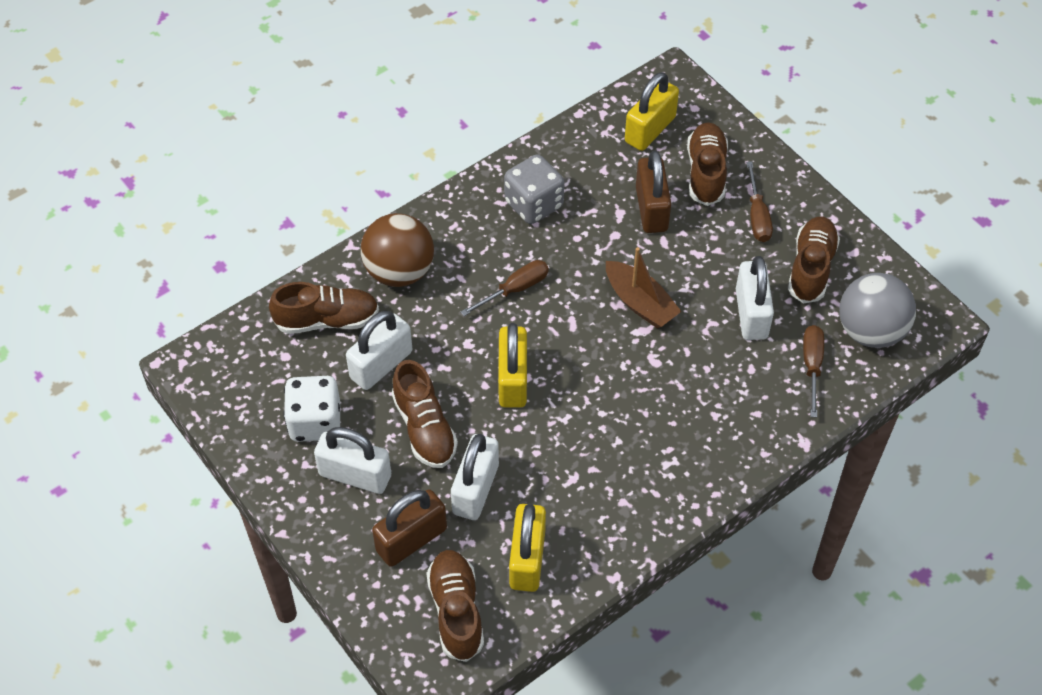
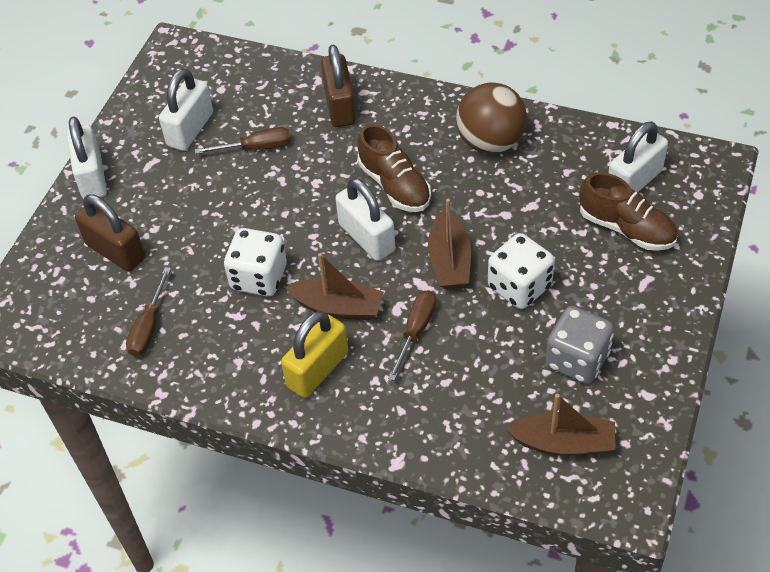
brown boat: [606,247,682,329] = 1 -> [285,253,384,320] [428,199,471,289] [506,394,615,456] = 3
brown shoe: [269,282,379,334] [392,360,458,468] [426,550,484,662] [687,122,728,206] [788,217,840,303] = 5 -> [358,124,431,212] [580,172,678,251] = 2
grey ball: [839,273,916,348] = 1 -> none = 0
white dice: [283,376,340,442] = 1 -> [224,228,287,296] [488,233,555,309] = 2
yellow padlock: [498,323,527,408] [509,504,546,592] [625,72,679,151] = 3 -> [281,311,348,398] = 1

